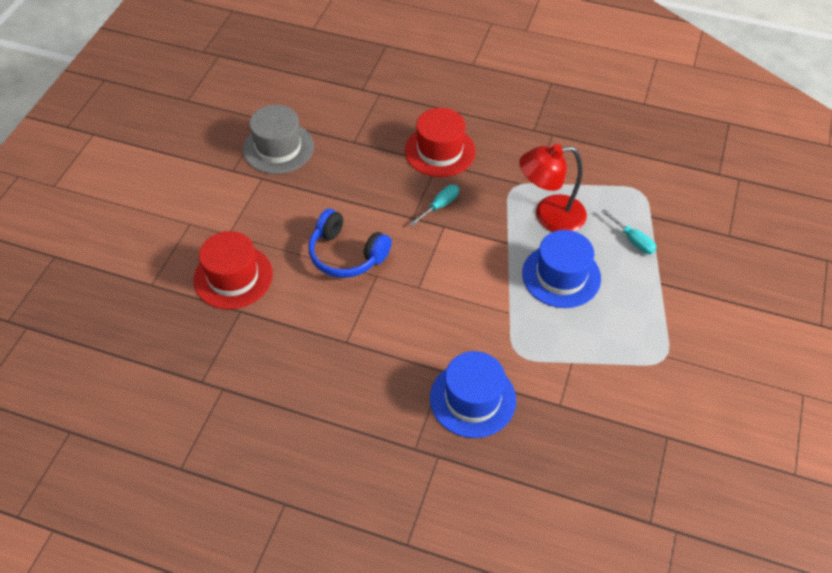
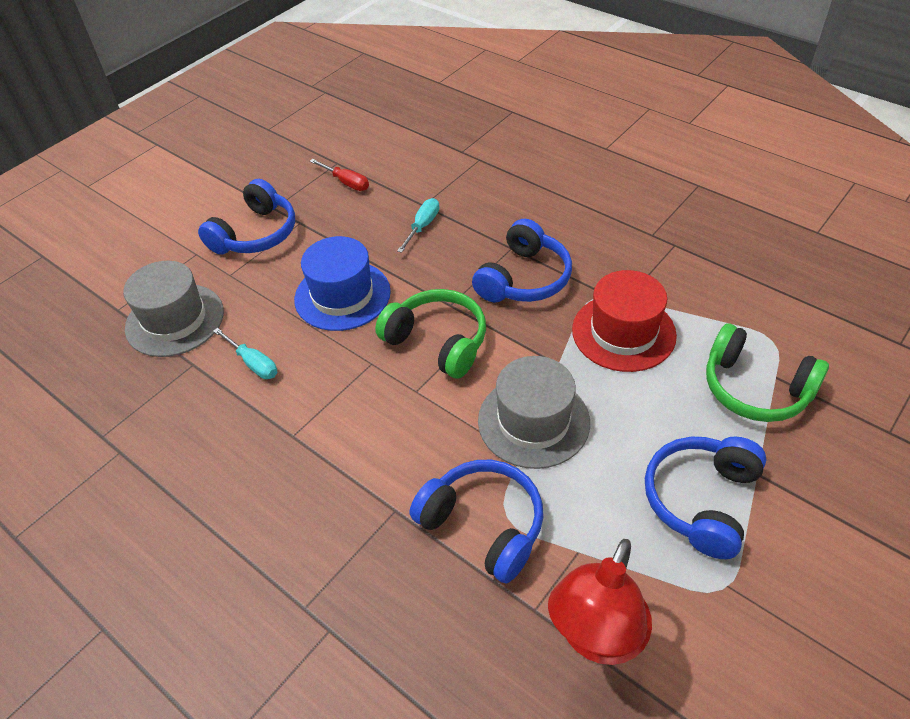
blue hat: [430,351,516,438] [522,230,601,308] = 2 -> [294,236,391,331] = 1
blue headphones: [308,209,392,278] = 1 -> [198,179,295,255] [410,460,543,584] [472,219,572,302] [645,436,767,559] = 4
green headphones: none = 0 -> [375,289,486,379] [706,324,829,422] = 2
grey hat: [243,105,314,174] = 1 -> [123,261,224,357] [478,356,590,469] = 2
red hat: [194,231,273,309] [405,108,476,177] = 2 -> [572,270,677,372] = 1
red screwdriver: none = 0 -> [310,159,369,191] = 1

